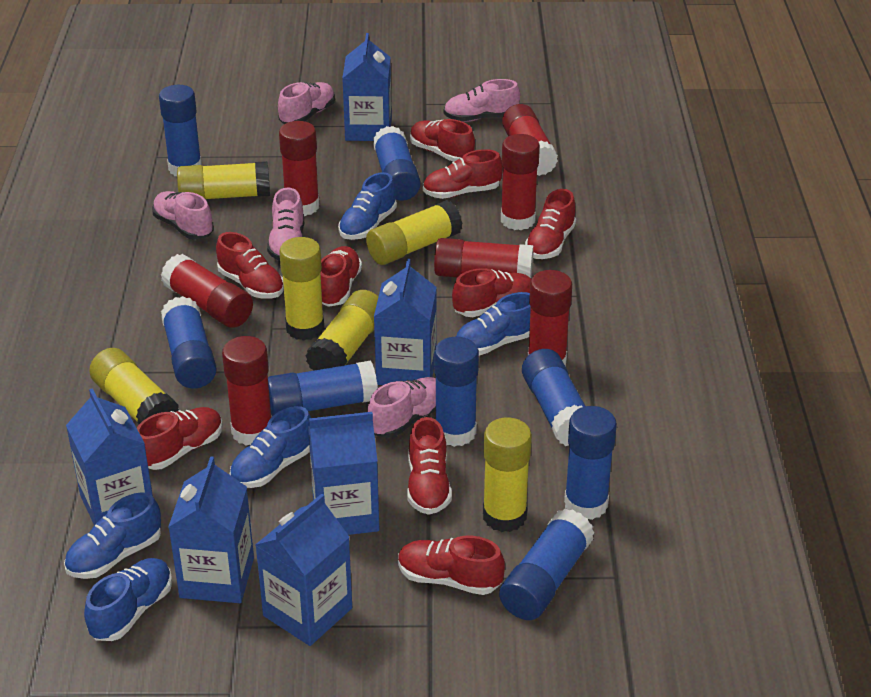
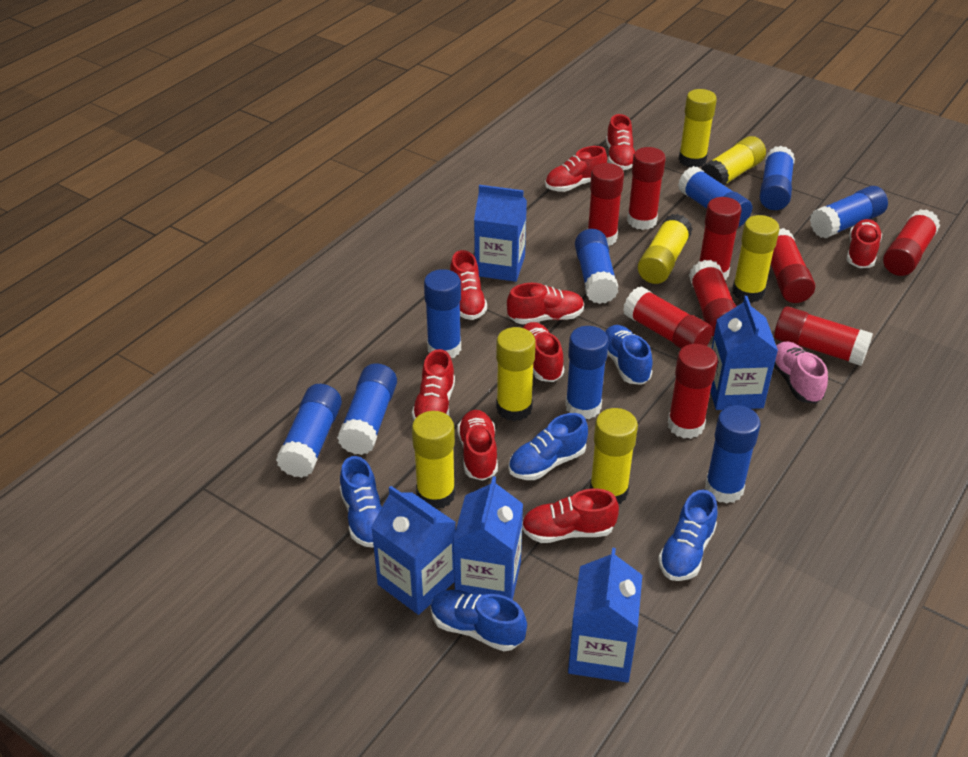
blue carton: [66,388,153,525] [168,456,254,603] [255,494,352,646] [308,412,379,535] [342,33,392,141] [374,259,437,385] = 6 -> [371,486,456,615] [453,476,523,600] [474,185,527,282] [568,548,642,683] [710,296,778,410] = 5
blue glue stick: [159,85,202,176] [161,296,217,388] [268,361,378,416] [373,126,421,201] [434,337,479,447] [499,509,595,620] [522,349,585,446] [564,406,617,520] = 8 -> [276,384,342,478] [337,363,397,455] [424,269,461,358] [565,326,609,419] [575,229,619,304] [678,166,752,227] [705,405,761,504] [759,146,795,210] [810,186,888,239] = 9
pink shoe: [152,191,214,239] [267,187,304,260] [278,82,335,124] [367,377,436,438] [444,79,520,122] = 5 -> [774,341,828,404] = 1
red glue stick: [161,254,253,328] [222,336,271,446] [279,121,319,216] [434,238,533,278] [501,134,540,230] [502,104,558,176] [527,270,572,366] = 7 -> [587,163,624,246] [623,286,713,349] [627,147,666,230] [668,344,718,439] [689,260,737,337] [699,197,742,280] [771,228,815,303] [774,306,873,366] [883,209,940,276] = 9
yellow glue stick: [89,348,179,424] [177,161,270,199] [279,237,324,341] [305,290,378,371] [366,200,463,265] [483,417,532,532] = 6 -> [412,411,455,509] [496,327,536,421] [590,408,638,504] [638,214,692,284] [678,89,717,167] [701,136,766,186] [732,215,780,303] = 7

